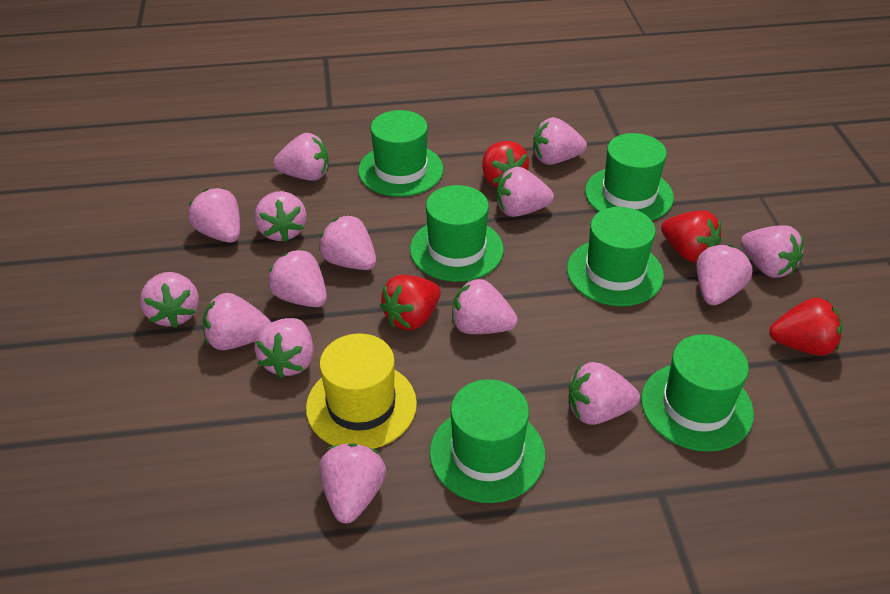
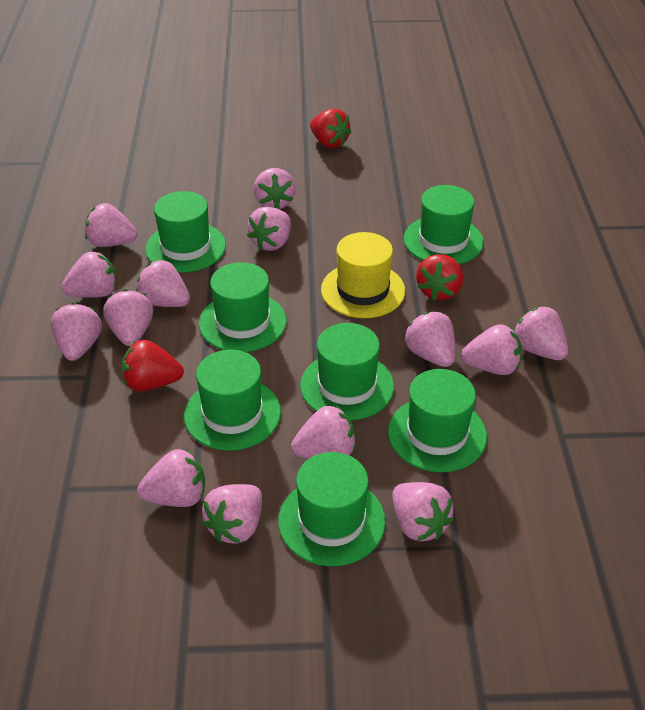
green hat: [358,110,444,197] [410,185,504,282] [430,379,546,503] [567,207,664,306] [585,133,674,220] [641,334,754,452] = 6 -> [145,191,226,273] [184,350,281,451] [199,262,287,352] [278,452,386,566] [300,323,394,420] [388,369,487,472] [404,185,484,264] = 7
pink strawberry: [140,272,199,328] [188,188,240,243] [203,293,271,350] [254,318,314,378] [255,191,306,242] [268,249,327,307] [273,133,329,181] [319,215,376,270] [319,443,386,523] [452,278,518,334] [497,167,554,217] [533,117,587,165] [569,362,640,425] [697,245,752,306] [741,225,804,278] = 15 -> [51,303,102,361] [61,252,116,298] [85,203,137,247] [103,289,153,346] [136,260,190,307] [137,449,205,507] [202,484,262,544] [247,207,291,251] [253,168,296,209] [291,405,356,459] [392,482,454,541] [404,312,455,367] [461,324,522,375] [514,306,568,360] = 14
red strawberry: [380,275,441,330] [482,141,529,187] [661,211,721,262] [769,298,842,356] = 4 -> [122,340,184,391] [310,108,352,148] [416,254,463,301] = 3

